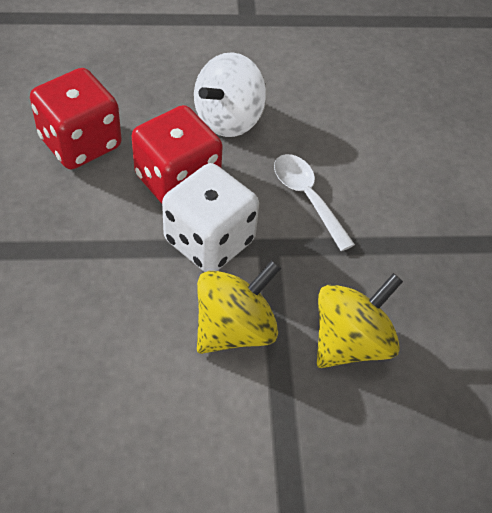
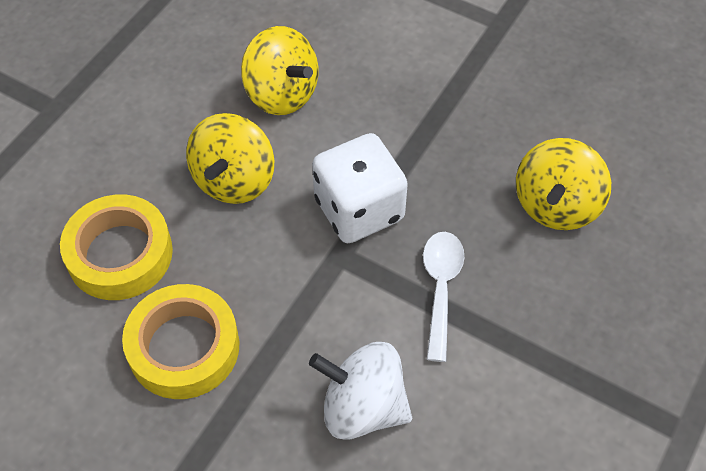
red dice: [30,68,122,169] [132,105,223,204] = 2 -> none = 0
yellow spinning top: [197,260,281,354] [317,273,403,368] = 2 -> [186,113,274,204] [241,26,318,115] [516,138,611,230] = 3
yellow tape: none = 0 -> [60,194,173,300] [122,284,239,399] = 2

